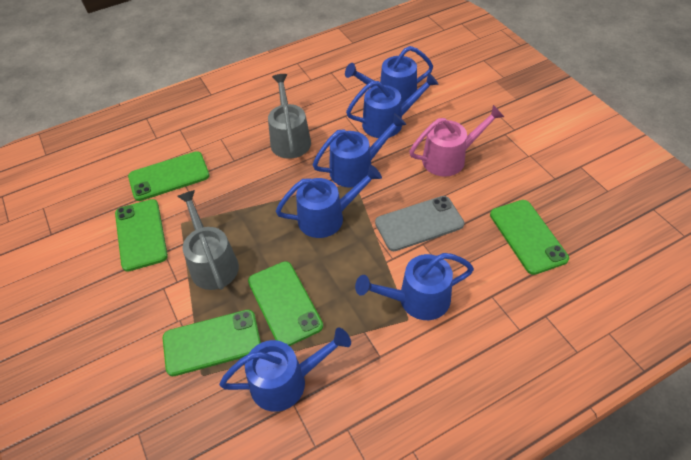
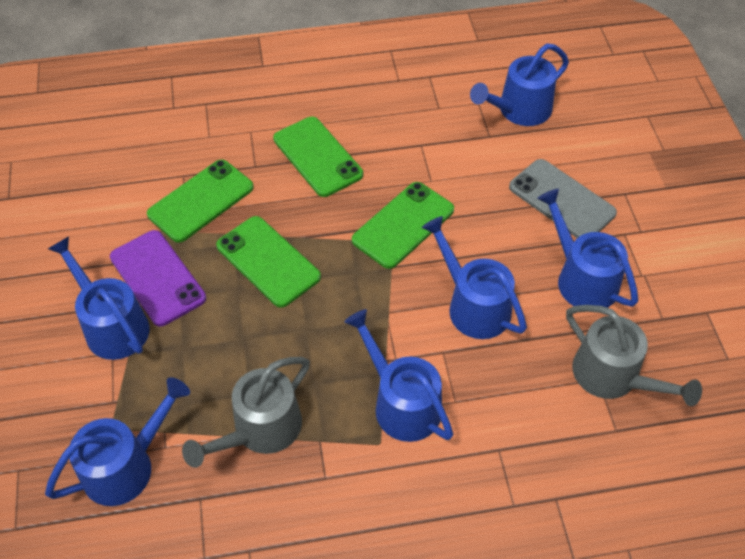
green phone: [115,199,168,272] [128,151,210,201] [163,310,261,376] [248,261,323,346] [490,200,569,275] = 5 -> [147,159,254,243] [216,216,321,308] [273,117,363,197] [352,182,454,269] = 4
pink watering can: [409,105,504,177] = 1 -> none = 0
purple phone: none = 0 -> [110,230,206,326] = 1

